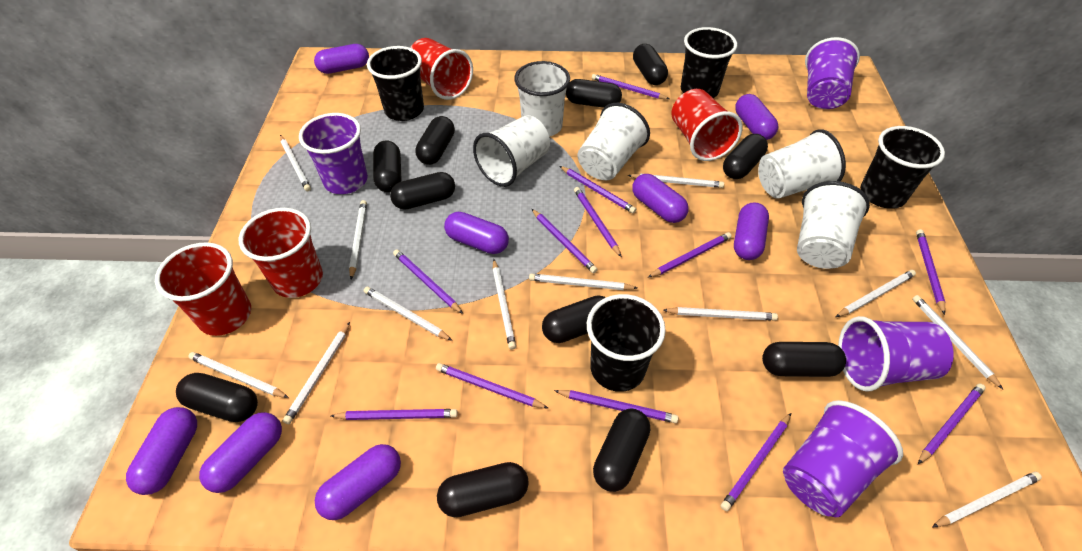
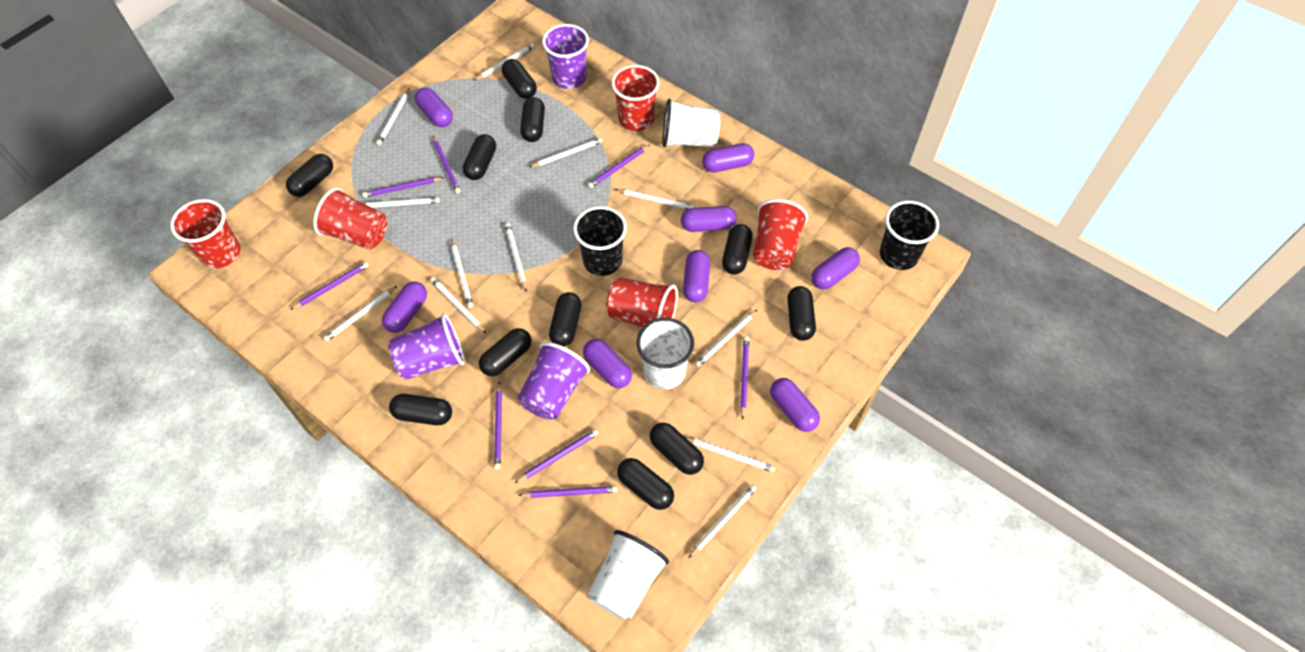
black cup: [367,46,424,121] [587,294,666,392] [681,27,737,98] [860,126,945,209] = 4 -> [573,206,627,276] [880,201,939,270] = 2
purple cup: [299,113,368,194] [783,400,903,517] [805,37,860,109] [838,316,954,392] = 4 -> [388,313,465,380] [518,342,590,420] [542,24,589,89] = 3
purple pencil: [331,409,458,420] [393,249,463,314] [436,363,548,408] [532,209,598,273] [554,390,679,423] [560,166,636,214] [574,187,622,257] [592,74,669,99] [648,232,732,277] [721,413,791,511] [916,229,945,315] [918,383,986,464] = 12 -> [290,262,369,310] [362,177,445,197] [433,136,461,193] [494,382,502,470] [515,429,599,483] [518,486,618,498] [588,145,649,188] [740,336,749,420] = 8
red cup: [155,242,251,336] [239,208,323,298] [410,38,473,100] [671,89,743,161] = 4 -> [170,199,240,269] [313,188,387,250] [606,277,678,328] [611,65,660,131] [753,199,808,270] = 5
white cup: [473,115,550,187] [514,61,570,137] [578,103,650,180] [758,129,846,199] [797,181,870,269] = 5 -> [588,530,669,620] [636,318,694,389] [662,99,721,147] = 3

